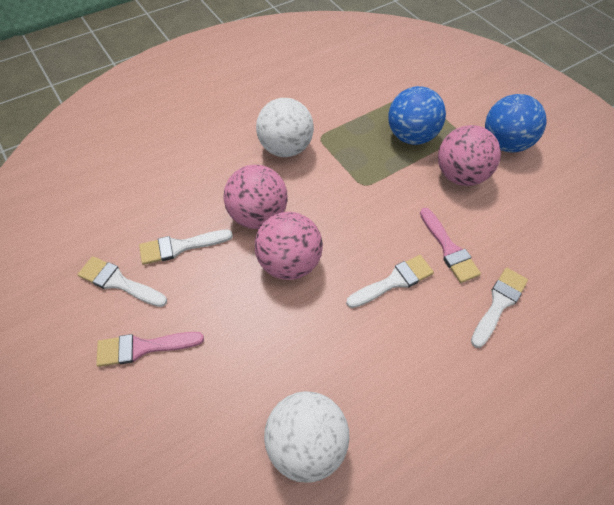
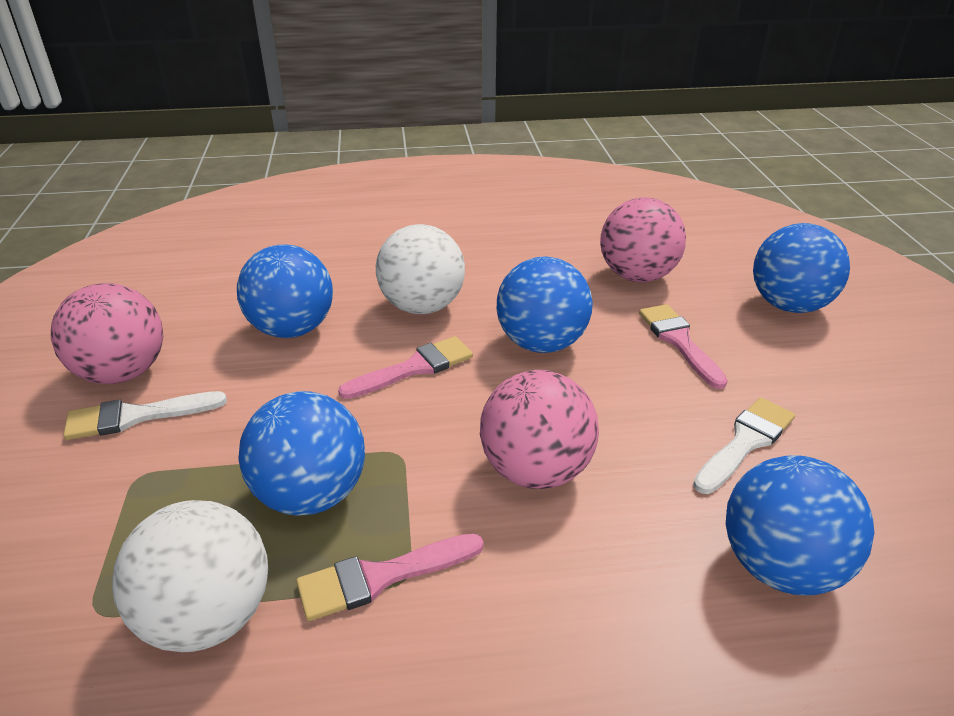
blue ball: [389,86,446,145] [485,94,546,153] = 2 -> [237,244,333,338] [238,391,365,516] [497,257,593,353] [726,455,874,596] [753,223,850,313] = 5
pink brush: [96,332,204,367] [420,208,481,283] = 2 -> [296,533,484,621] [338,336,473,399] [639,304,728,389] = 3
white brush: [78,256,167,307] [139,230,233,265] [346,255,434,308] [471,268,528,348] = 4 -> [63,391,227,440] [693,397,795,494] = 2

